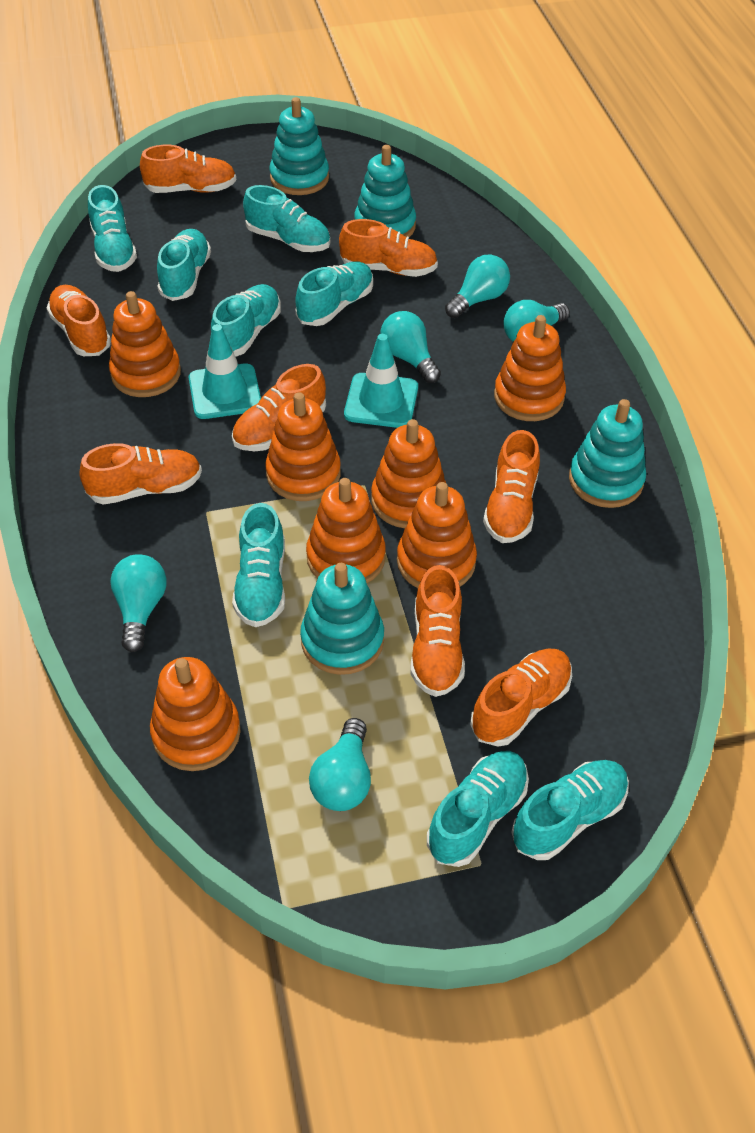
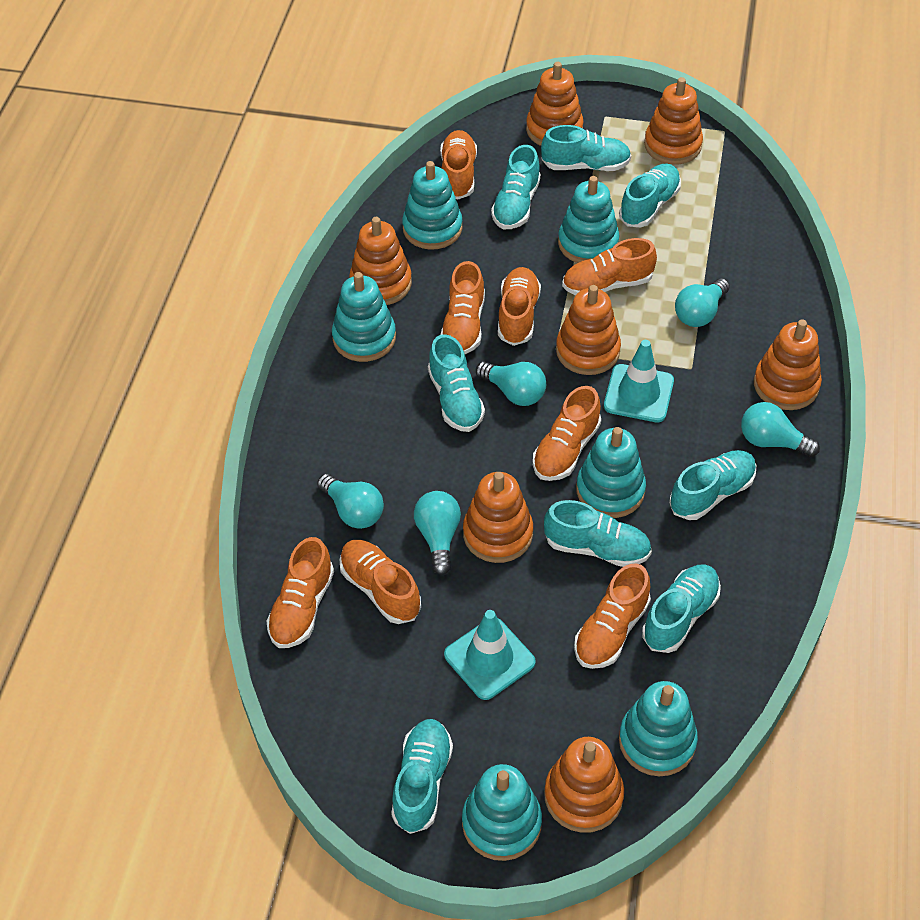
turquoise stacking toy: [270,97,329,195] [300,563,384,675] [354,145,416,237] [569,399,646,508] = 4 -> [332,272,396,362] [402,161,463,250] [462,764,542,861] [558,176,620,263] [576,427,646,518] [619,681,698,776] = 6

